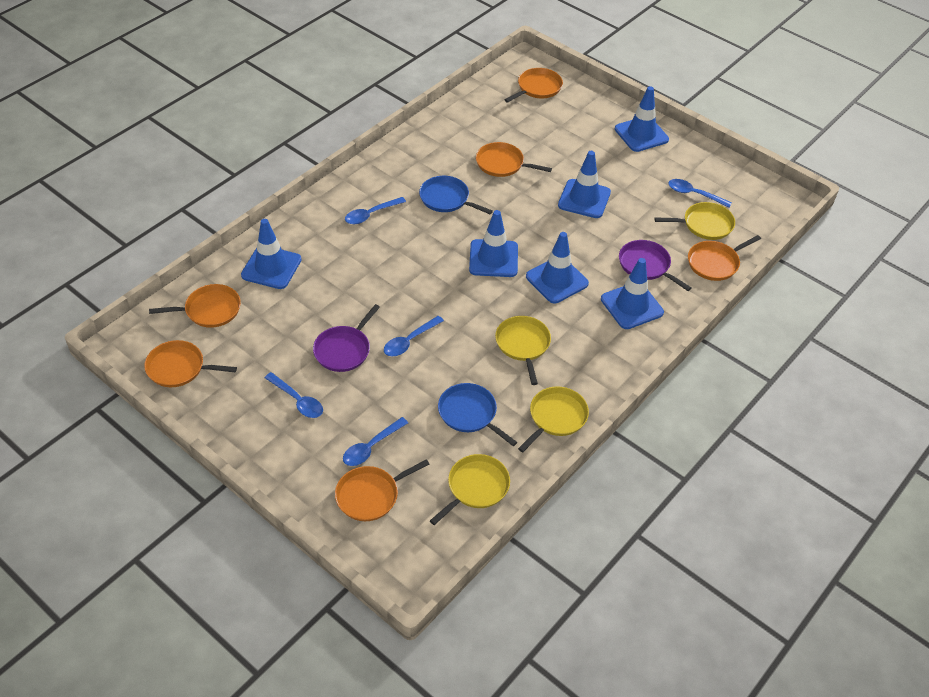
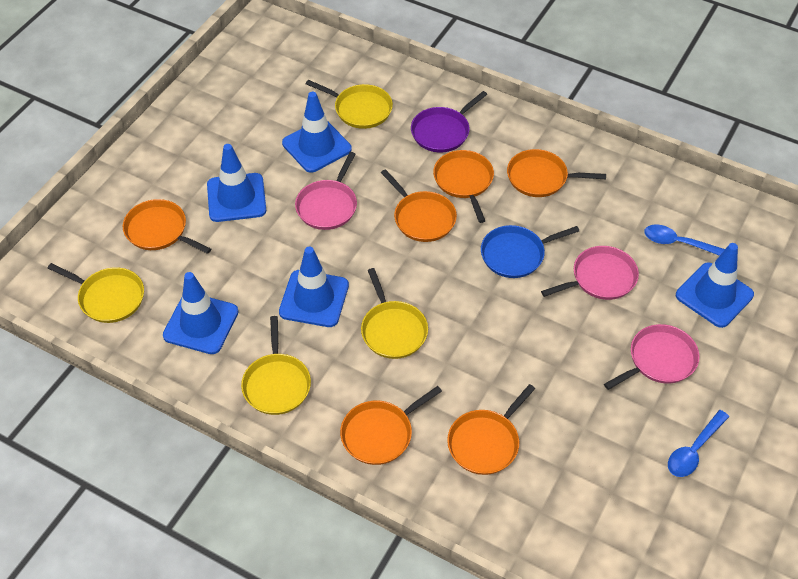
blue pan: [419,176,493,214] [438,383,517,446] = 2 -> [481,225,579,278] = 1
blue spoon: [265,372,323,418] [343,417,408,466] [345,197,406,224] [384,316,444,356] [668,179,732,207] = 5 -> [644,225,725,256] [668,410,729,477] = 2
blue traffic cone: [241,219,301,289] [469,210,518,277] [526,232,589,303] [558,151,611,218] [601,258,664,329] [615,86,669,152] = 6 -> [163,272,238,354] [207,144,266,222] [279,247,349,327] [282,92,352,173] [676,243,754,328] = 5
pink pan: none = 0 -> [295,152,357,230] [541,246,639,300] [604,324,700,390] = 3
purple pan: [313,304,380,372] [619,240,691,291] = 2 -> [411,91,487,152] = 1

